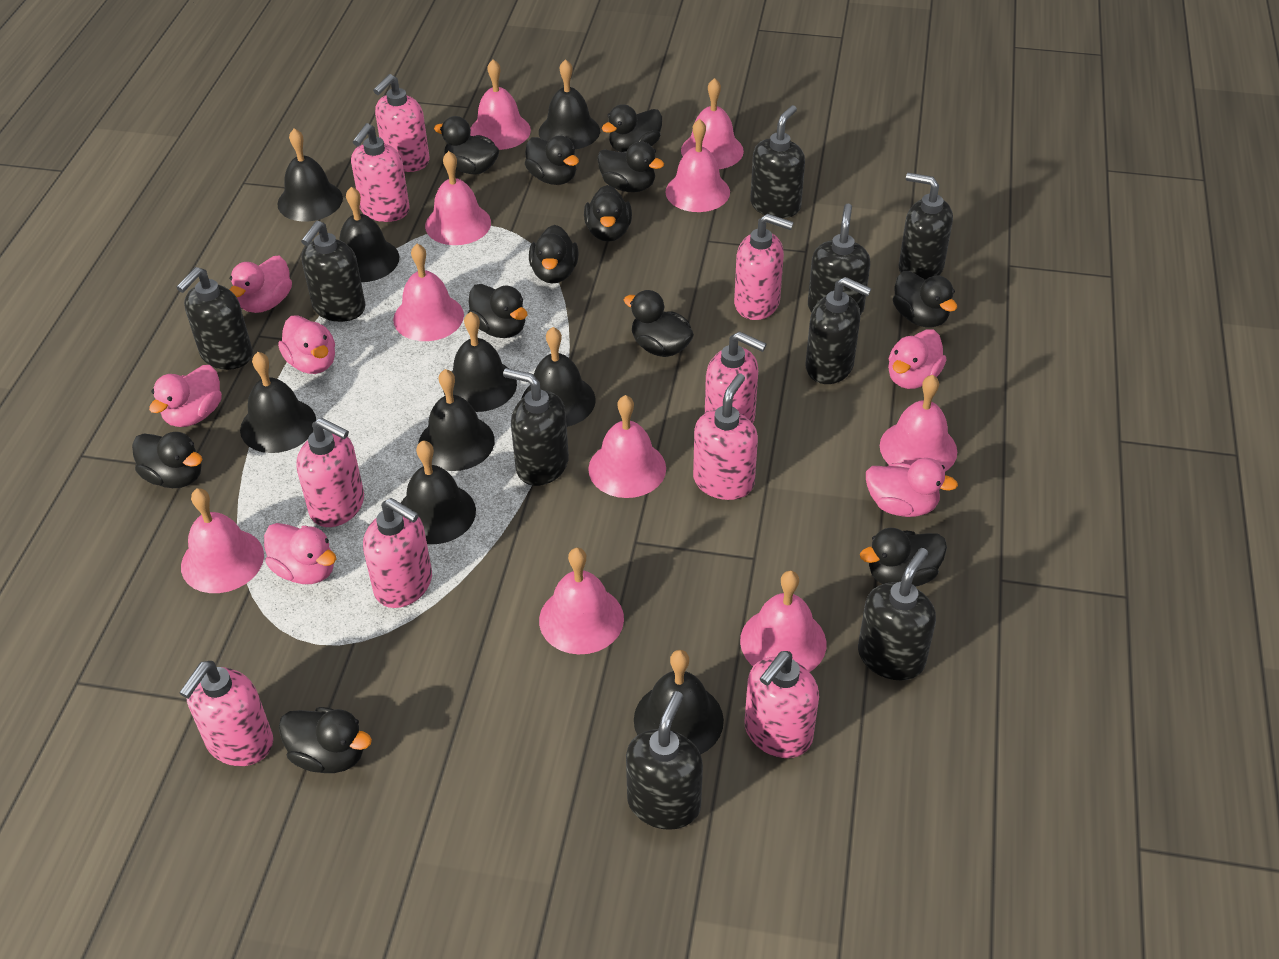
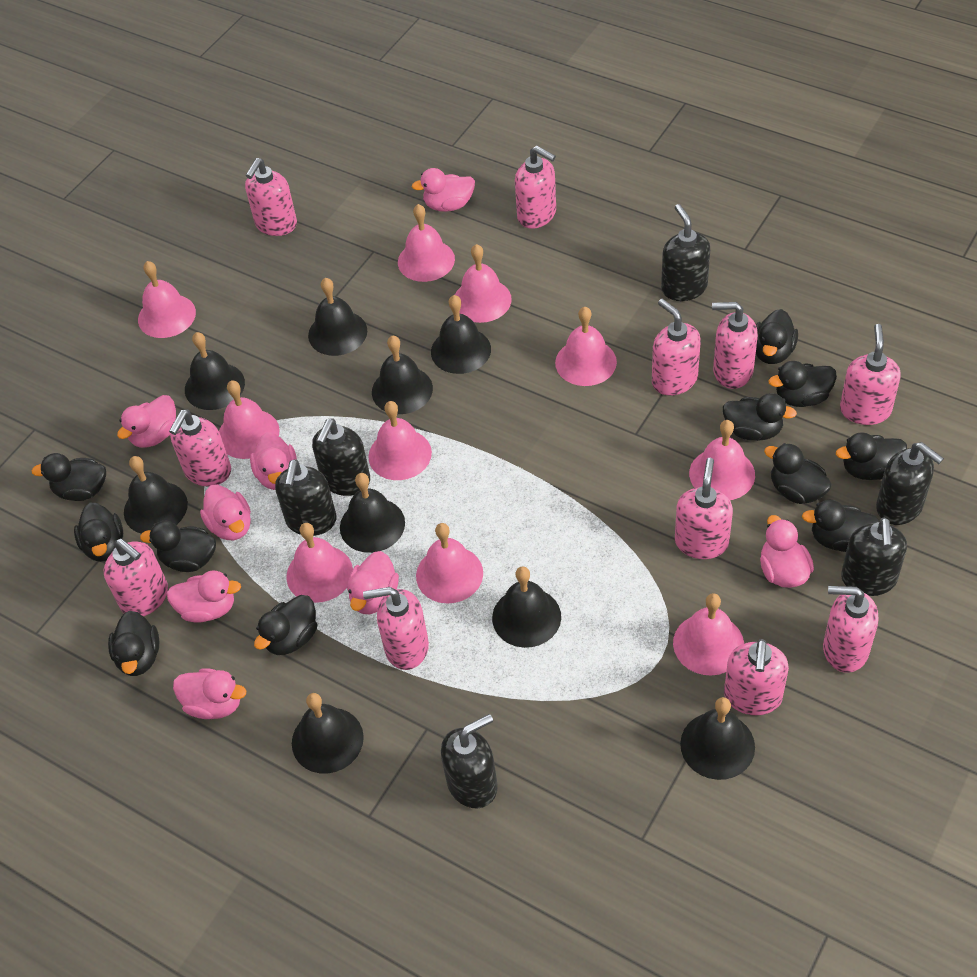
black duck: [132,432,202,488] [279,707,372,773] [434,116,499,174] [468,284,528,338] [525,135,579,185] [529,225,578,284] [584,185,632,242] [597,141,664,192] [602,104,662,152] [624,290,694,357] [860,528,947,587] [893,271,957,328] = 12 -> [32,453,106,501] [74,503,123,562] [108,611,159,676] [140,521,216,572] [254,595,317,655] [723,393,797,441] [756,309,798,364] [764,443,832,504] [769,361,837,407] [802,500,879,552] [836,432,907,480] = 11
black soap dispenser: [176,267,253,370] [301,221,366,322] [503,368,569,486] [626,691,703,830] [750,105,805,218] [805,277,872,384] [808,203,870,315] [858,548,936,680] [899,173,953,280] = 9 -> [275,459,337,536] [312,418,370,496] [441,714,498,809] [661,204,710,301] [841,517,907,596] [876,442,944,525] = 6
pink duck: [149,365,222,427] [230,256,292,313] [264,523,336,584] [278,316,335,374] [866,458,958,517] [888,329,946,389] = 6 -> [117,395,176,448] [167,570,241,623] [173,668,246,719] [200,485,251,540] [250,432,297,490] [347,551,399,614] [412,168,475,212] [760,515,814,588] = 8
pink soap dispenser: [179,661,273,766] [296,418,364,527] [351,123,410,222] [363,498,432,608] [373,74,429,172] [693,374,758,500] [705,331,767,424] [734,214,794,320] [744,651,819,758] = 9 -> [104,539,168,616] [169,410,231,487] [245,158,297,236] [363,587,429,670] [515,146,556,229] [652,299,701,395] [675,458,733,559] [712,302,758,389] [724,639,789,715] [823,586,878,673] [840,324,901,425] = 11

